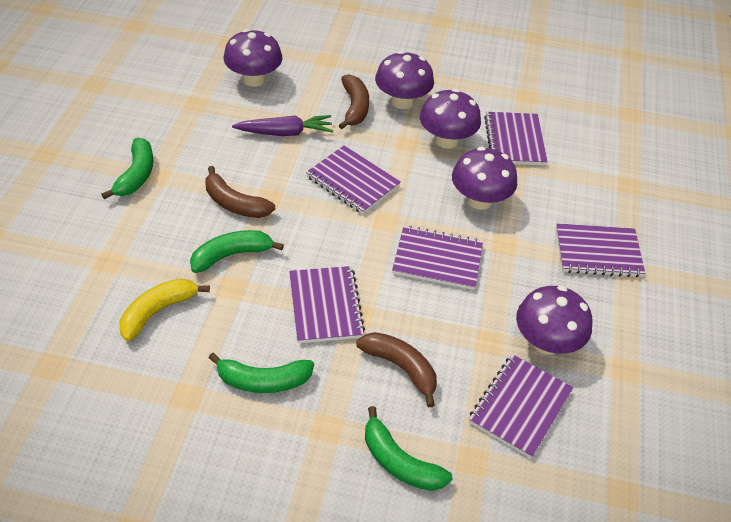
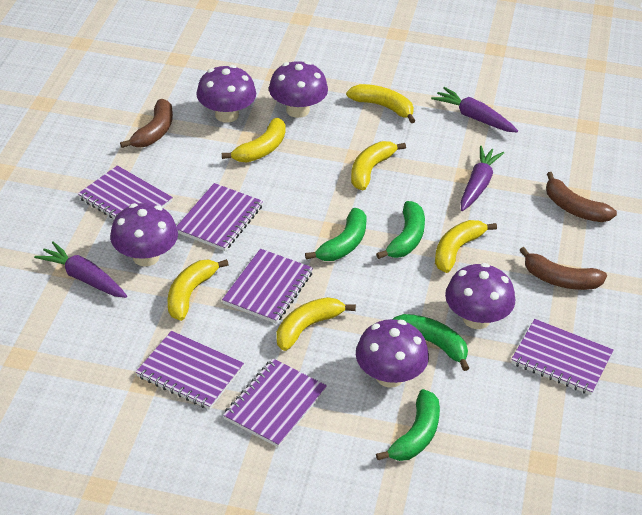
purple carrot: [232,115,333,136] = 1 -> [34,241,127,298] [431,87,518,132] [460,146,504,211] = 3
yellow banana: [119,279,210,341] = 1 -> [168,259,229,321] [222,118,286,162] [276,297,356,351] [346,84,416,123] [351,141,406,190] [435,220,497,273] = 6

